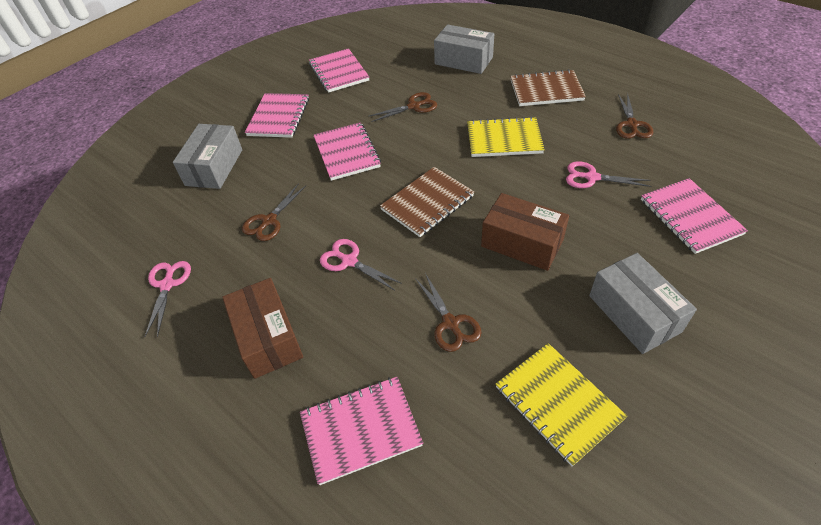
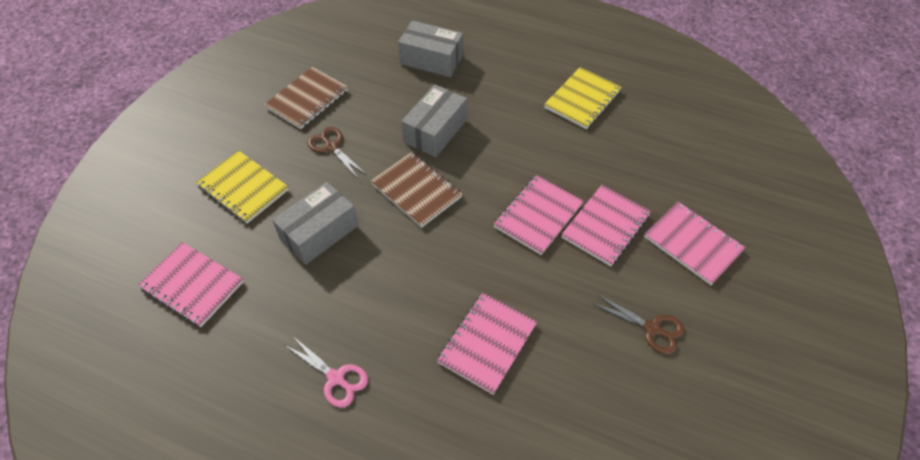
brown box: [222,278,303,379] [481,193,569,271] = 2 -> none = 0
brown scissors: [242,183,306,241] [368,92,437,122] [415,273,482,352] [616,93,654,139] = 4 -> [307,127,367,178] [592,294,685,355] = 2
pink scissors: [145,261,191,337] [320,239,402,291] [566,161,651,188] = 3 -> [285,337,368,408] = 1

